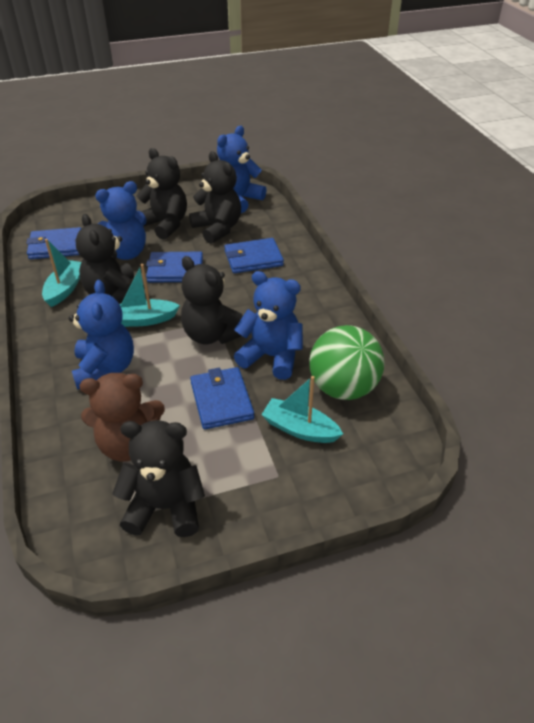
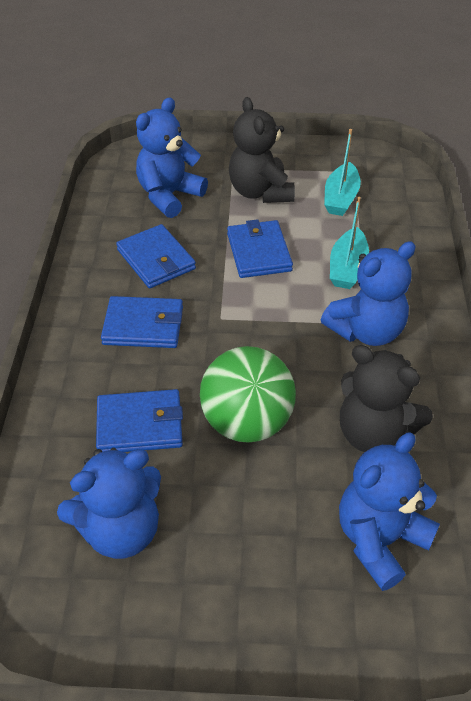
black teddy bear: [76,214,134,303] [112,420,205,537] [136,148,187,240] [181,256,243,344] [189,151,241,244] = 5 -> [229,97,295,203] [340,345,433,452] = 2
brown teddy bear: [80,373,165,461] = 1 -> none = 0
turquoise boat: [42,239,81,307] [120,264,180,327] [261,376,343,443] = 3 -> [324,129,361,216] [330,197,369,289] = 2

